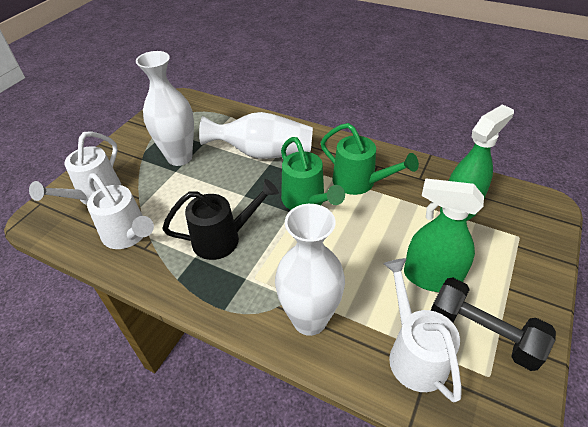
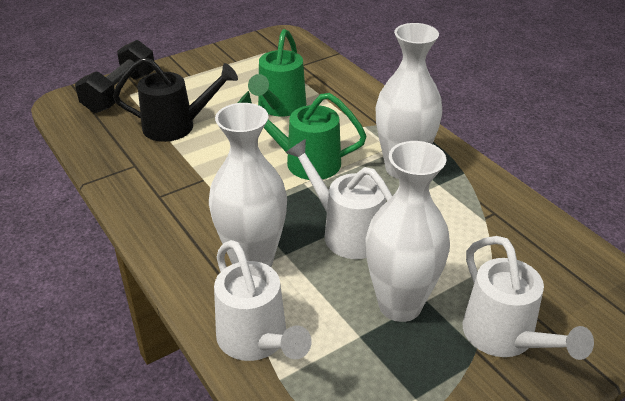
green spray bottle: [404,178,484,292] [440,104,514,221] = 2 -> none = 0

